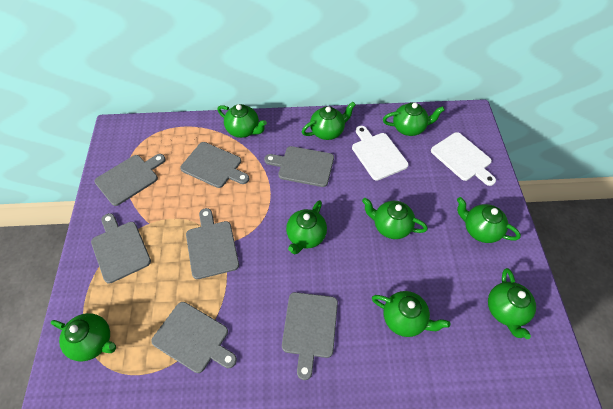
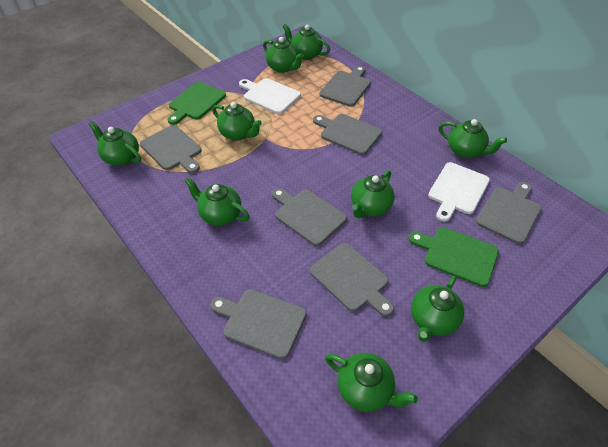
green cutting board: none = 0 -> [167,82,226,125] [409,227,499,287] = 2

